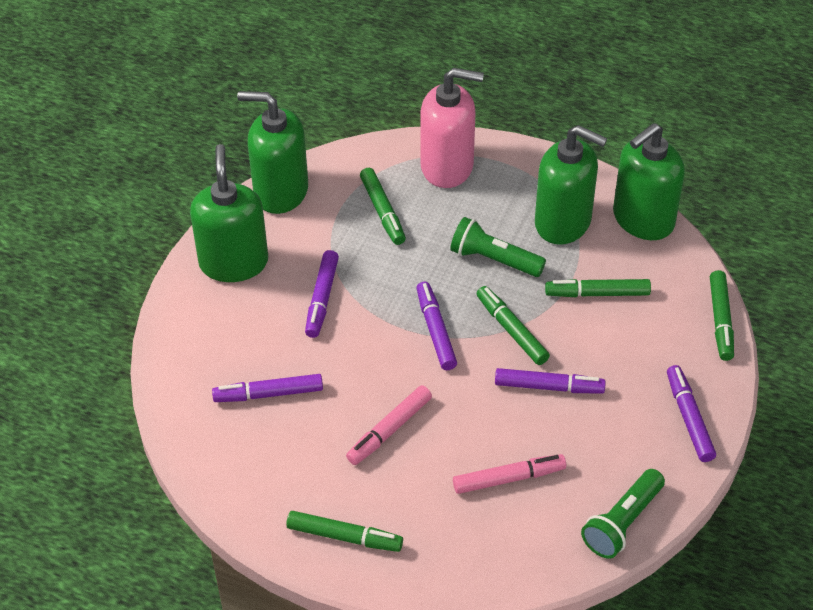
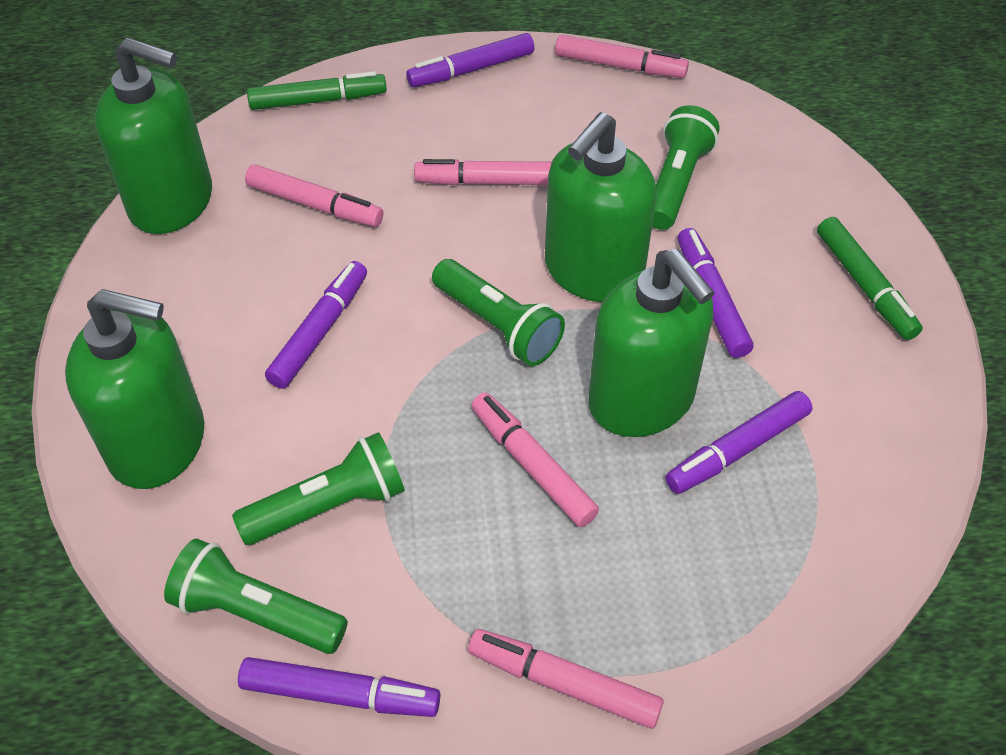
green flashlight: [450,217,546,277] [581,469,665,559] = 2 -> [164,538,348,654] [232,432,405,545] [432,259,565,366] [652,105,720,230] = 4
green marker: [286,511,403,552] [360,168,406,245] [476,286,550,365] [545,279,651,297] [710,270,734,361] = 5 -> [247,71,387,110] [817,217,923,340] = 2
pink marker: [346,385,432,465] [453,454,566,494] = 2 -> [245,164,383,227] [414,159,552,185] [468,629,664,729] [471,392,599,527] [555,35,689,78] = 5
pink soap dispenser: [421,68,484,188] = 1 -> none = 0

